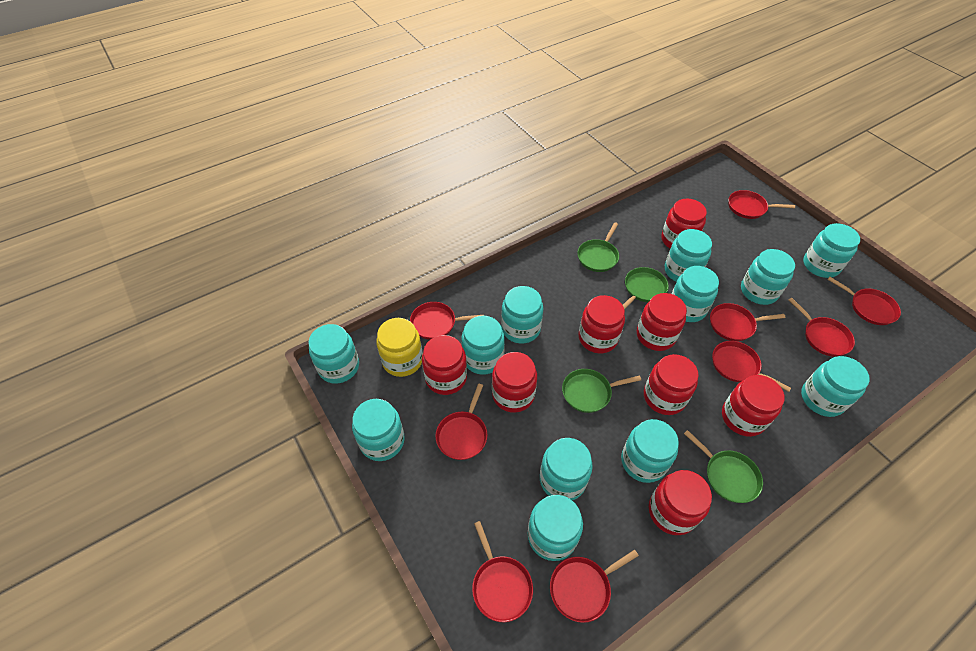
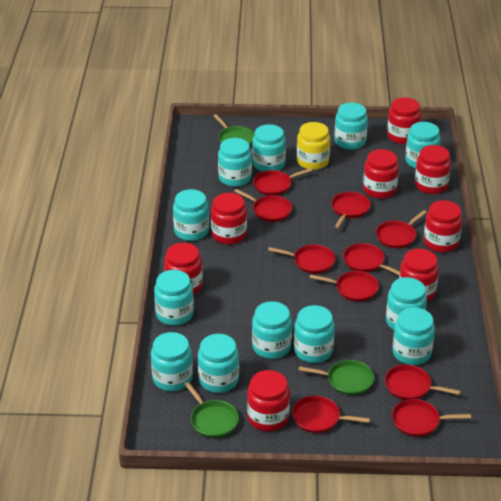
green pan: [562,369,641,413] [578,222,619,272] [623,267,669,310] [684,430,763,503] = 4 -> [184,382,239,438] [214,114,254,145] [299,360,374,395] = 3
red pan: [410,302,484,340] [435,384,488,460] [472,521,533,622] [550,550,639,623] [710,303,786,341] [712,341,791,392] [728,190,795,219] [789,298,855,357] [827,277,901,325] = 9 -> [234,189,292,222] [253,168,312,195] [268,244,335,274] [292,396,370,433] [309,271,379,301] [331,192,370,228] [343,243,400,275] [376,210,427,248] [385,365,461,400] [392,399,471,437] = 10

